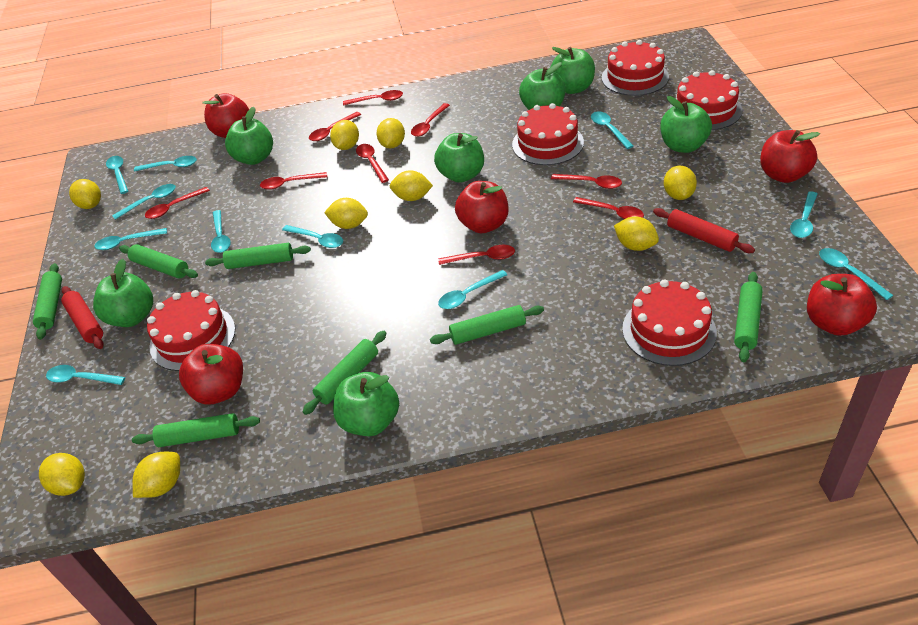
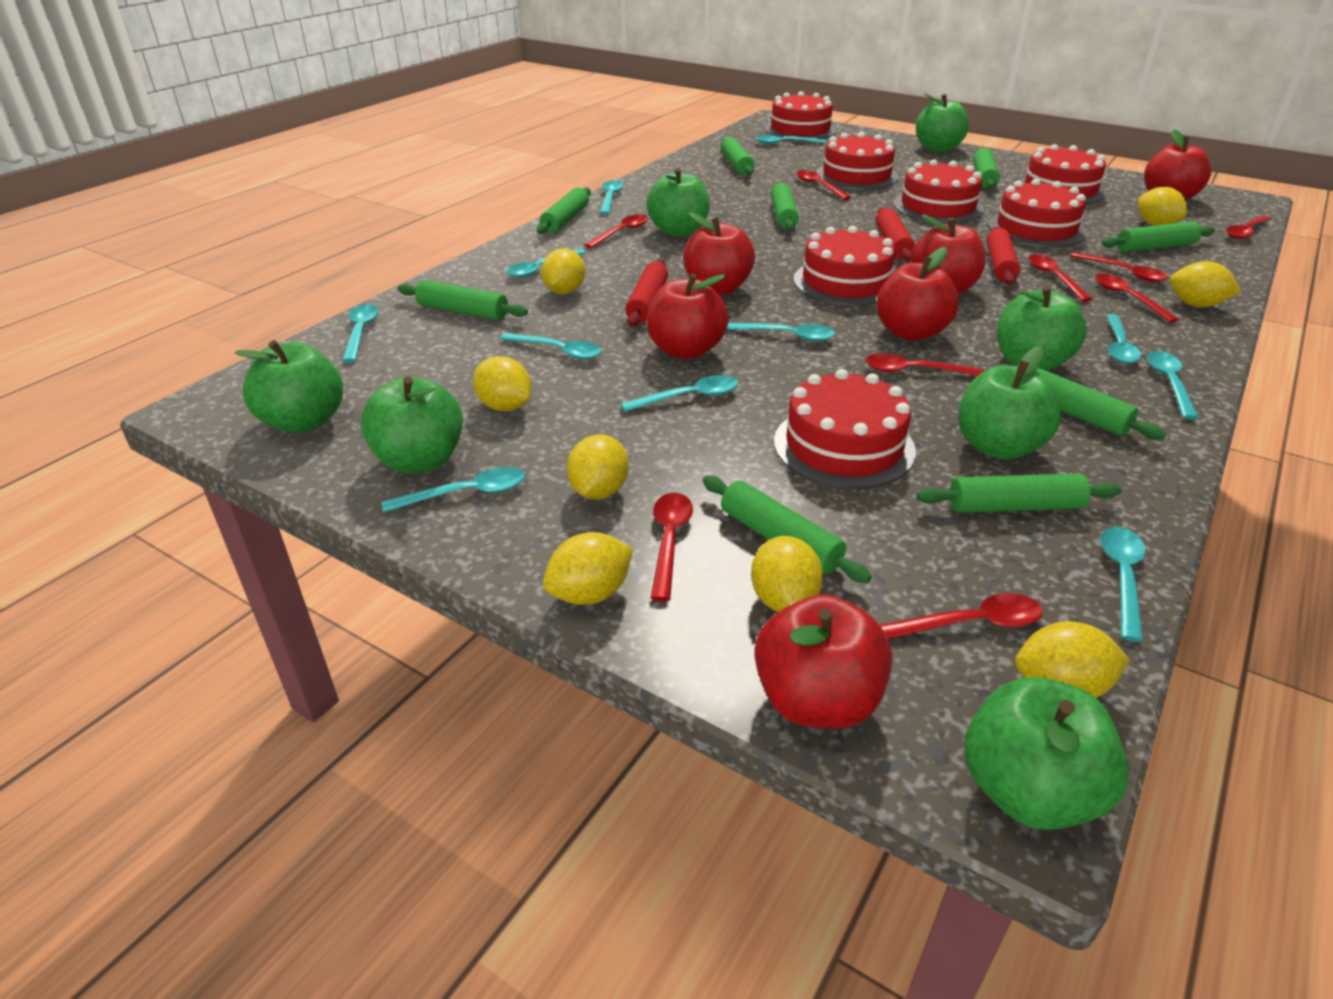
green rolling pin: [33,263,62,340] [119,244,198,279] [132,413,260,447] [205,243,311,269] [303,331,387,415] [430,305,544,345] [734,272,763,362] = 7 -> [398,280,528,320] [537,187,591,234] [703,475,872,583] [721,137,754,175] [771,182,799,230] [916,473,1121,513] [973,148,1000,189] [996,364,1166,440] [1102,221,1215,252] = 9
red apple: [179,344,243,404] [202,93,249,138] [455,181,508,233] [760,130,820,183] [807,274,877,336] = 5 -> [647,274,729,359] [683,212,755,295] [754,594,892,729] [877,247,959,341] [911,215,986,294] [1144,129,1211,201] = 6
red cake: [147,290,236,371] [512,103,584,165] [602,40,669,96] [622,280,717,366] [670,70,742,130] = 5 -> [765,91,836,140] [774,369,916,489] [793,226,895,306] [816,132,898,190] [893,159,984,223] [988,179,1086,247] [1019,144,1106,204] = 7
red rolling pin: [61,286,104,349] [653,208,755,253] = 2 -> [625,260,668,327] [876,207,915,261] [987,227,1020,285] = 3
yellow lemon: [39,453,85,496] [69,179,101,209] [133,452,180,498] [324,198,368,229] [330,120,359,150] [376,118,405,149] [390,170,433,201] [614,216,659,251] [664,166,697,200] = 9 -> [473,356,532,411] [541,249,585,294] [543,532,633,605] [567,434,629,499] [751,536,823,612] [1015,621,1130,698] [1138,187,1187,226] [1170,261,1241,307] = 8

